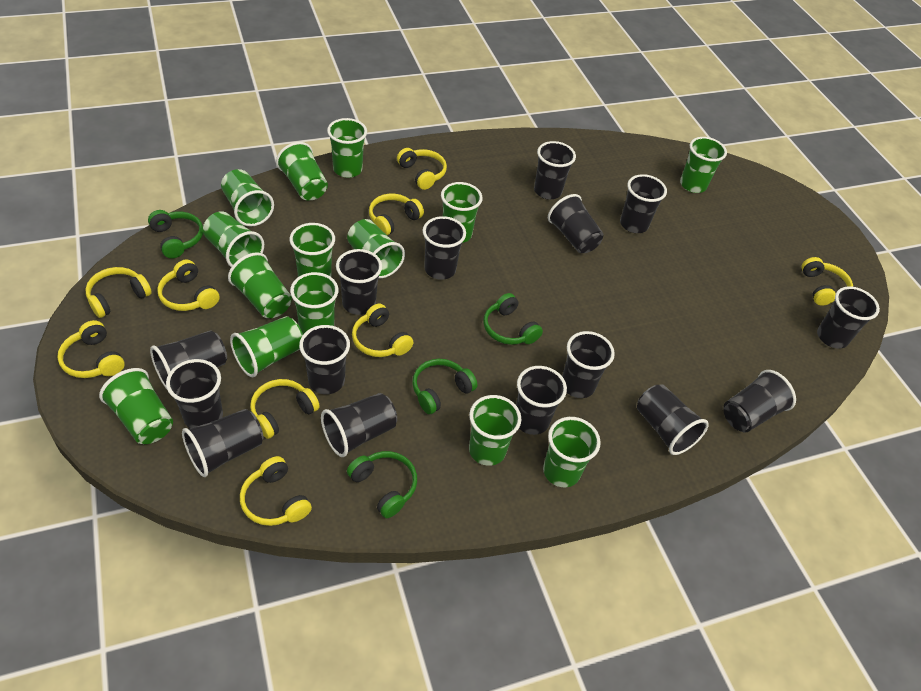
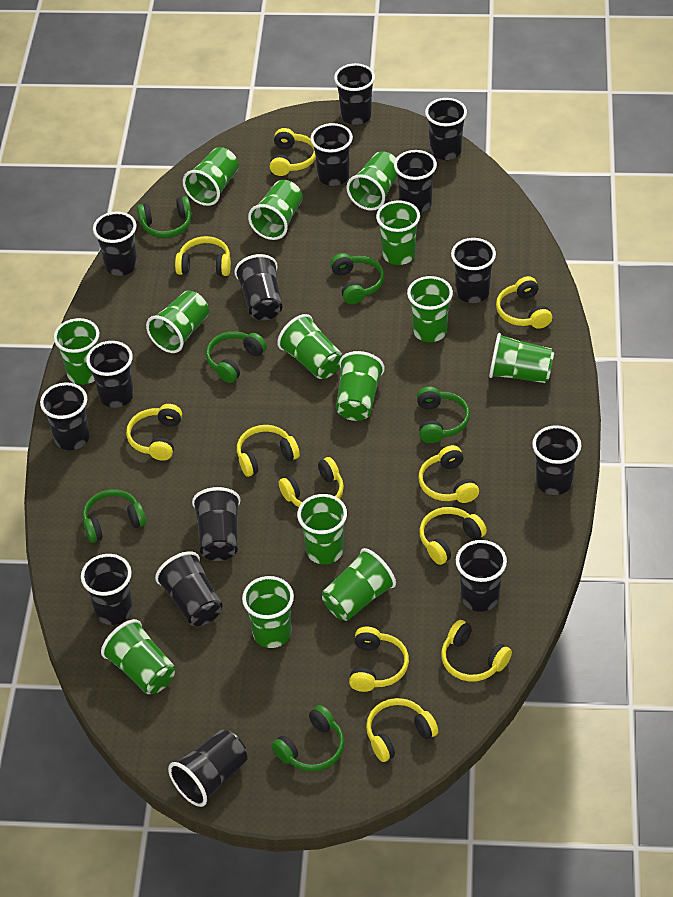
green headphones: [148,210,203,259] [347,451,417,518] [412,359,477,414] [483,293,543,345] = 4 -> [83,489,146,543] [137,196,191,238] [206,331,267,383] [272,705,344,771] [330,253,384,304] [417,386,470,443] = 6
yellow headphones: [57,320,125,378] [85,267,152,318] [157,259,220,311] [240,456,312,526] [250,379,320,439] [352,303,413,357] [369,194,424,236] [397,148,447,190] [801,257,853,306] = 9 -> [126,404,182,461] [175,236,231,276] [237,425,300,477] [270,128,316,176] [279,457,344,507] [349,627,409,692] [366,698,438,762] [418,445,479,503] [419,507,487,565] [441,620,512,682] [496,276,552,329] = 11

